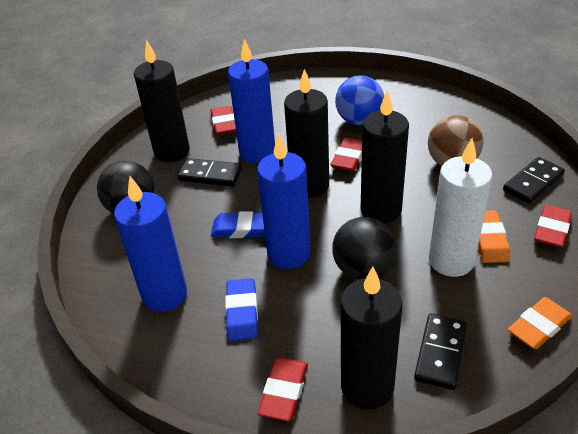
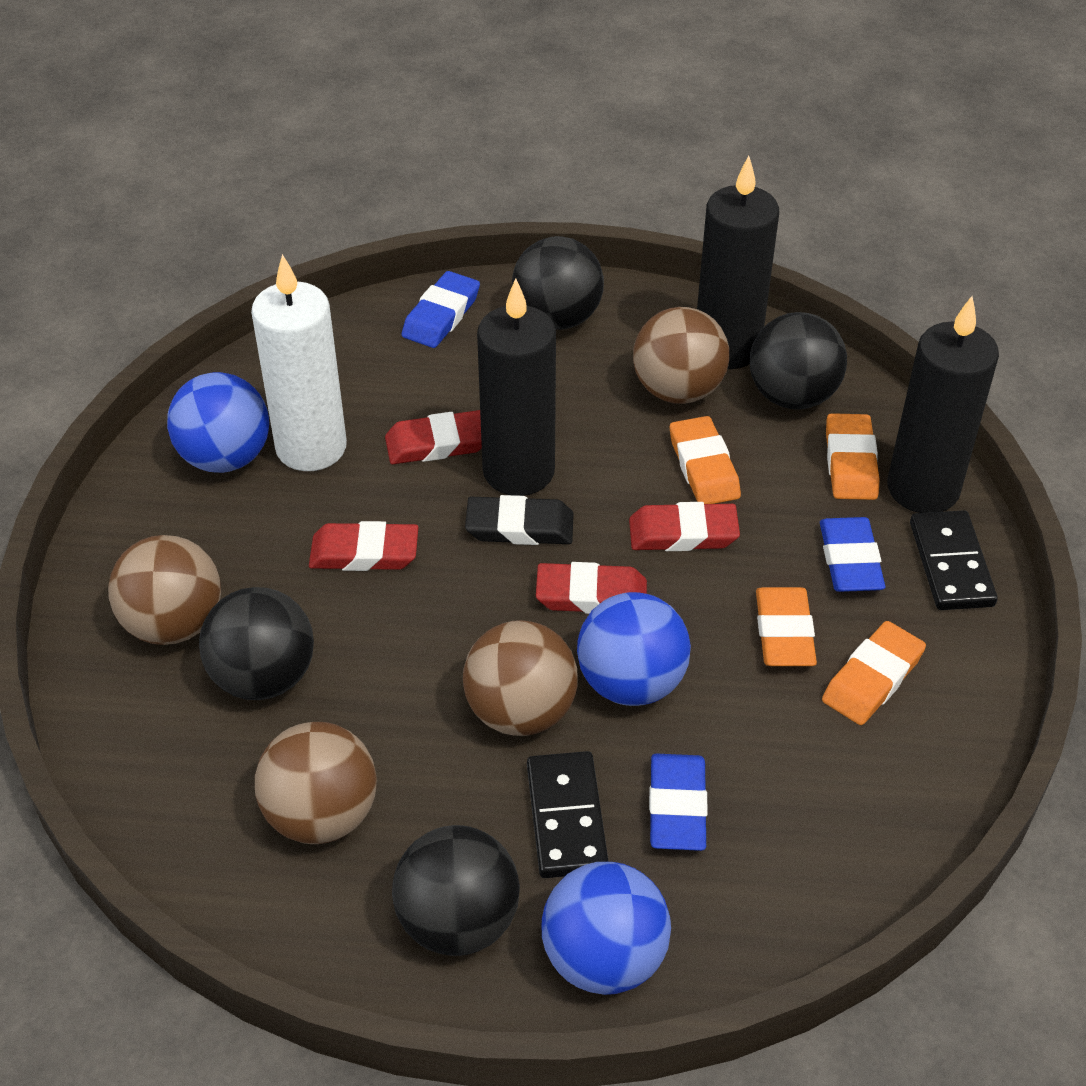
black ball: [97,161,154,214] [332,217,396,280] = 2 -> [199,587,314,700] [392,825,520,956] [512,236,604,330] [750,312,847,410] = 4
black candle: [134,40,190,162] [284,69,329,198] [341,267,402,410] [361,90,409,223] = 4 -> [477,278,556,496] [697,156,779,369] [887,296,999,513] = 3
black domino: [177,158,242,187] [414,314,467,390] [503,157,565,204] = 3 -> [527,751,609,878] [910,510,998,610] = 2
black eraser: none = 0 -> [465,495,574,545] = 1
blue ball: [335,75,384,125] = 1 -> [167,372,269,473] [541,862,671,995] [577,592,691,706] = 3
blue candle: [114,176,187,312] [228,39,275,163] [257,134,311,269] = 3 -> none = 0
blue eraser: [211,211,265,238] [225,278,258,341] = 2 -> [402,271,480,348] [649,753,708,851] [820,517,885,592] = 3
brown ball: [428,115,483,166] = 1 -> [108,535,221,645] [255,722,377,844] [463,620,578,736] [633,307,729,404] = 4
orange eraser: [478,210,510,263] [508,297,572,349] = 2 -> [670,416,741,504] [756,587,817,666] [822,621,926,725] [826,413,880,500] = 4

